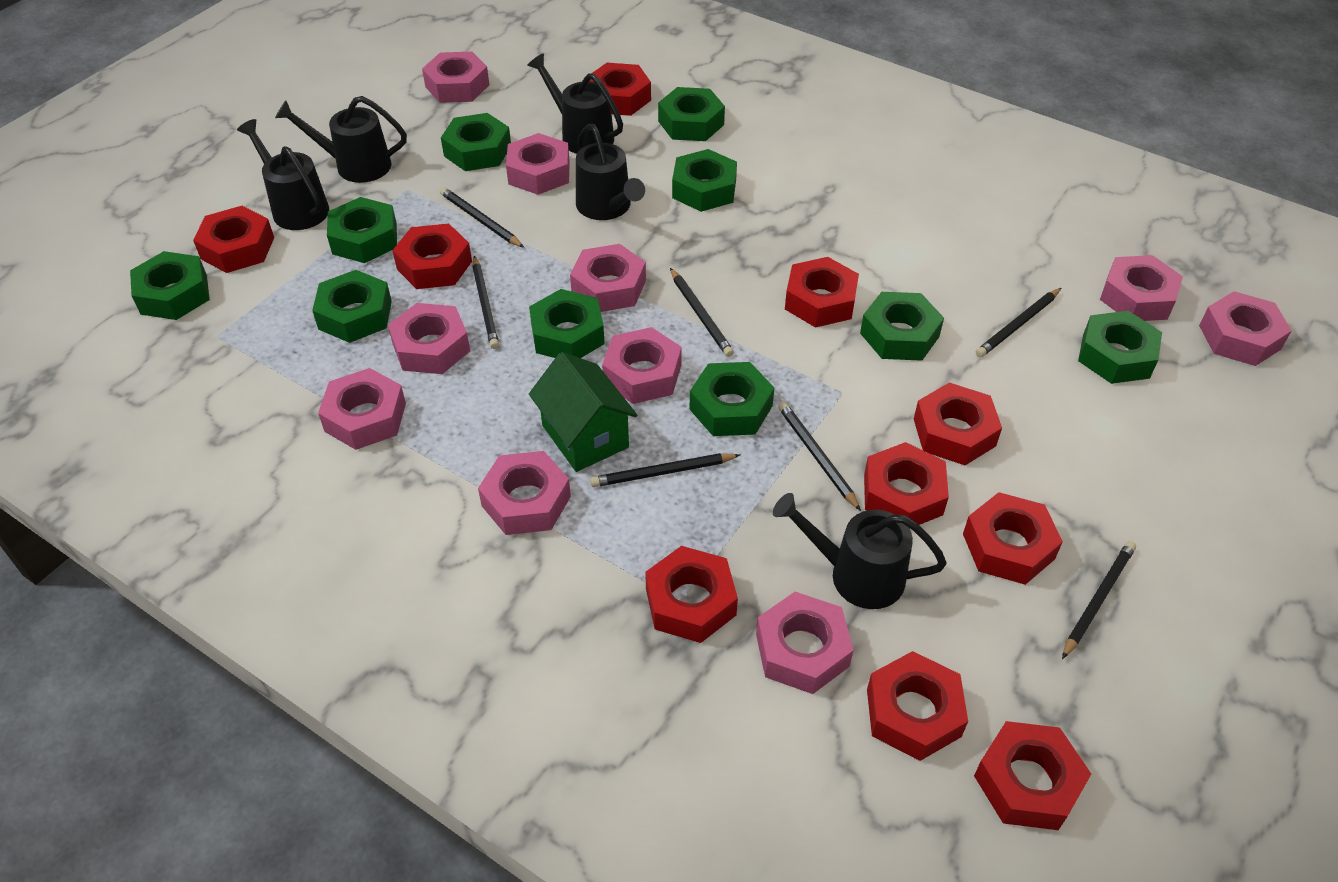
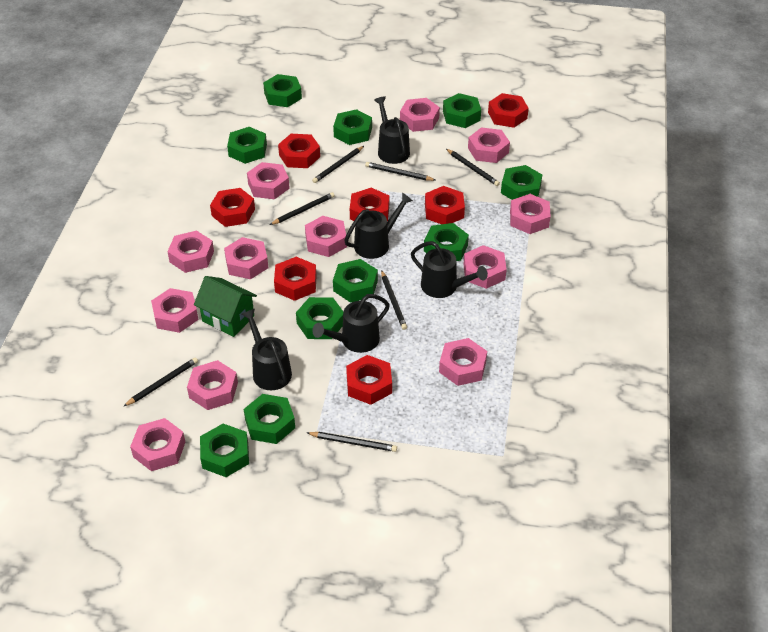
pink nut: [318,368,406,450] [388,303,470,374] [422,52,489,103] [478,451,571,535] [506,133,570,195] [570,244,646,312] [602,327,682,404] [756,592,853,694] [1100,255,1183,321] [1199,291,1292,366] = 10 -> [130,418,185,471] [151,288,199,333] [167,231,214,273] [187,360,238,410] [224,237,268,279] [247,162,290,199] [305,216,347,257] [400,98,440,132] [439,338,487,386] [464,245,507,289] [468,127,510,163] [510,194,551,234] = 12
red nut: [193,206,274,273] [392,223,472,289] [589,63,651,116] [645,546,738,643] [785,257,859,328] [864,442,949,529] [867,651,968,761] [914,383,1002,465] [963,492,1063,585] [974,721,1091,830] = 10 -> [210,188,255,227] [274,257,317,301] [278,134,320,168] [346,355,392,405] [350,188,389,221] [425,186,465,224] [488,93,529,128] = 7

